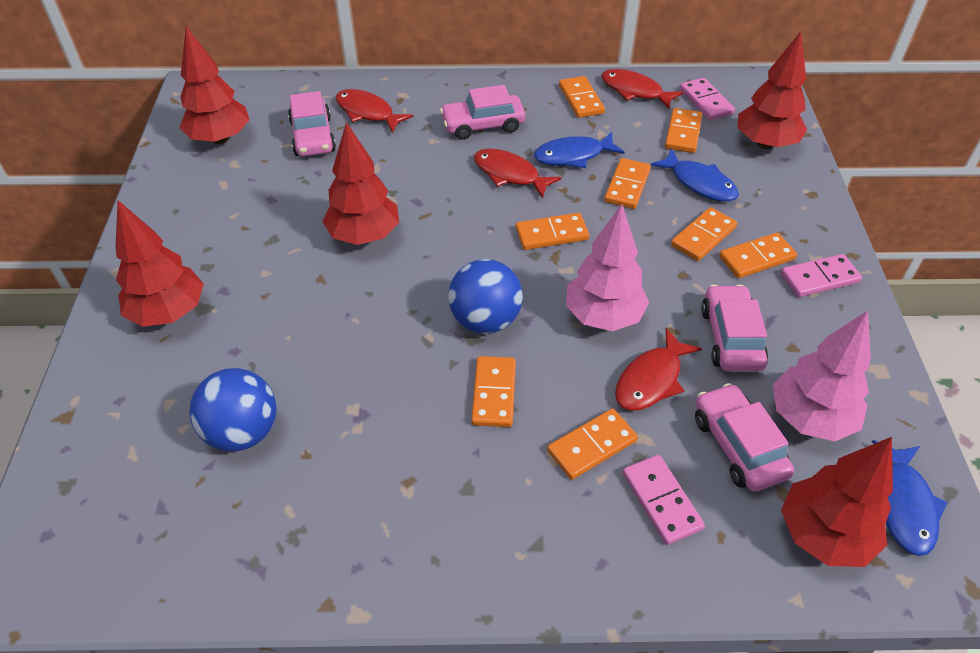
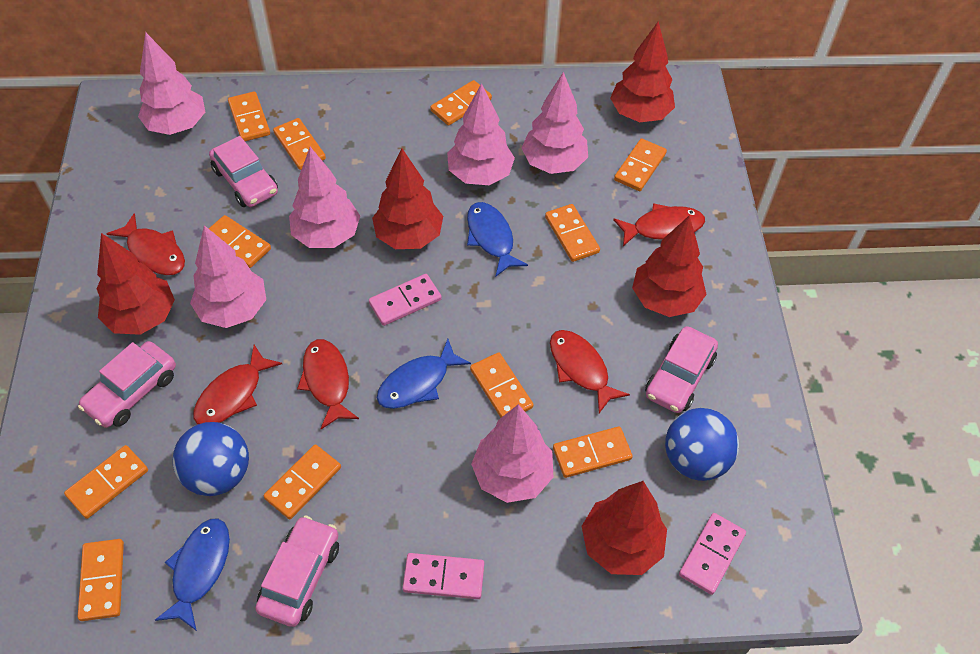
orange domino: [471,356,516,427] [516,213,589,250] [547,409,638,480] [559,76,605,118] [604,158,651,209] [665,108,703,153] [671,207,737,261] [719,233,797,278] = 8 -> [64,445,148,519] [78,539,124,621] [209,215,271,268] [228,91,270,141] [264,444,341,519] [273,118,326,170] [430,80,492,126] [470,352,534,418] [545,204,600,262] [553,426,633,478] [614,139,667,191] = 11
pink tree: [566,204,649,331] [773,310,871,441] = 2 -> [138,32,205,135] [190,225,266,328] [289,147,360,248] [447,83,515,185] [471,404,553,503] [521,72,588,174] = 6
red fish: [336,89,413,133] [474,148,562,198] [601,69,683,109] [615,328,702,411] = 4 -> [107,213,185,275] [193,345,282,425] [297,339,359,429] [550,330,630,413] [613,203,705,246] = 5

